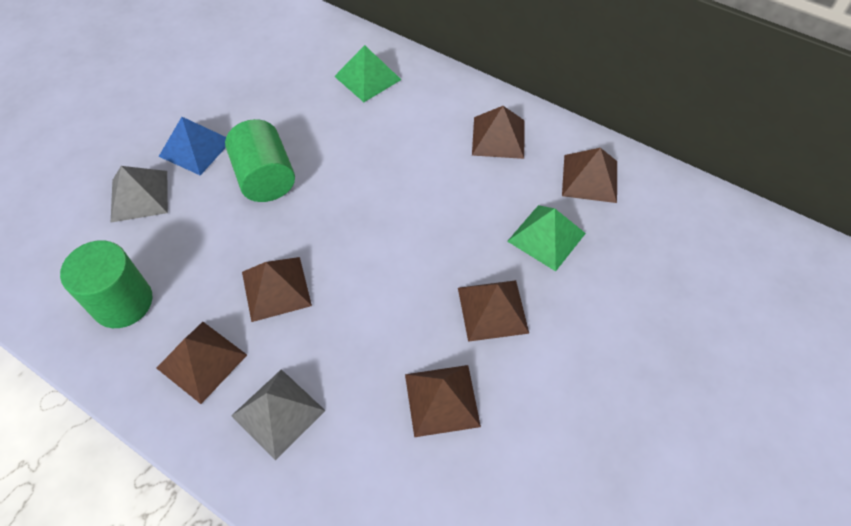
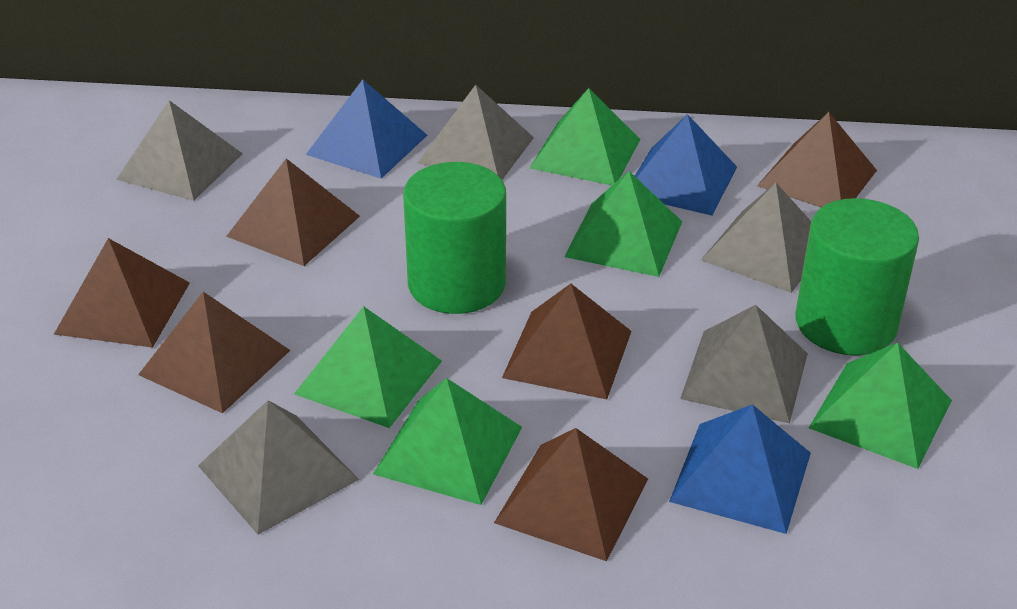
blue pyramid: [159,117,226,176] = 1 -> [306,79,427,179] [635,114,737,216] [669,404,811,534] = 3
green pyramid: [334,45,401,102] [507,205,586,271] = 2 -> [294,306,442,428] [373,378,522,505] [530,88,641,185] [564,171,682,277] [809,343,952,469] = 5
grey pyramid: [111,166,168,223] [231,369,326,461] = 2 -> [116,100,243,201] [198,400,359,535] [418,85,534,180] [680,305,808,424] [701,183,811,293] = 5

